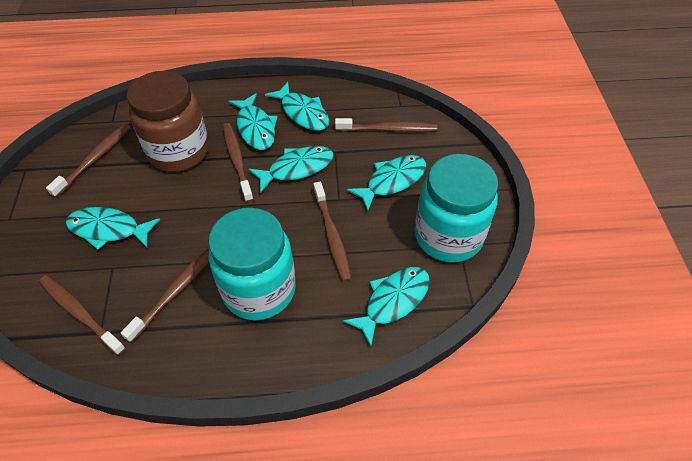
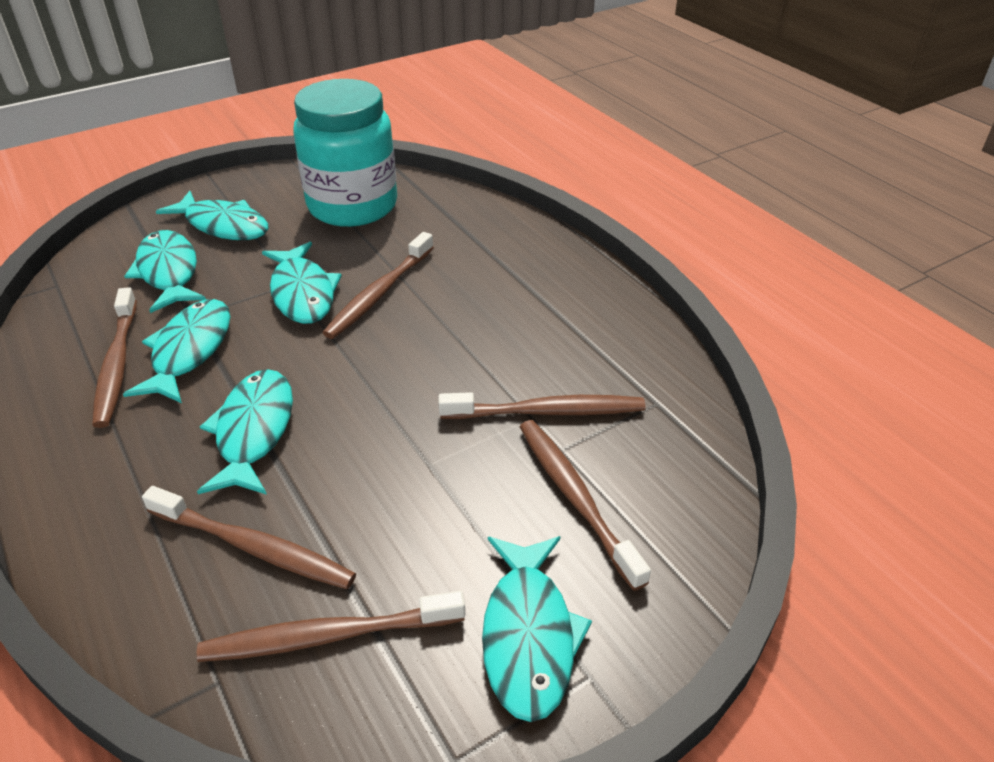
brown jar: [127,71,209,172] = 1 -> none = 0
turquoise jar: [208,208,296,320] [415,154,498,263] = 2 -> [293,79,397,227] = 1

